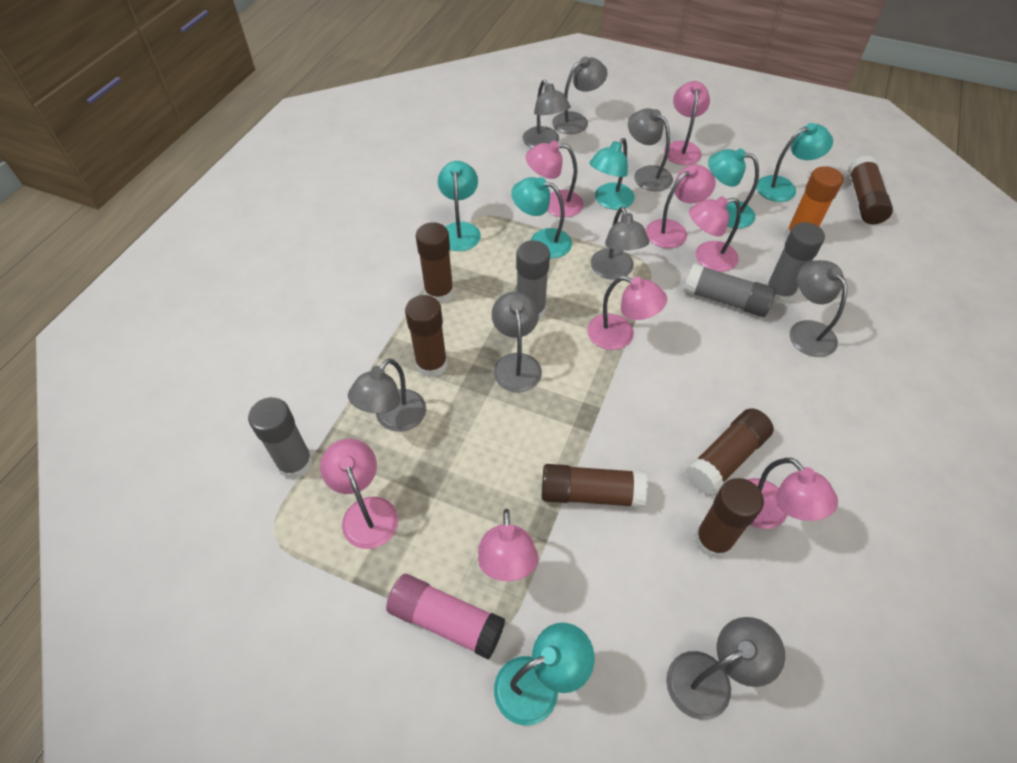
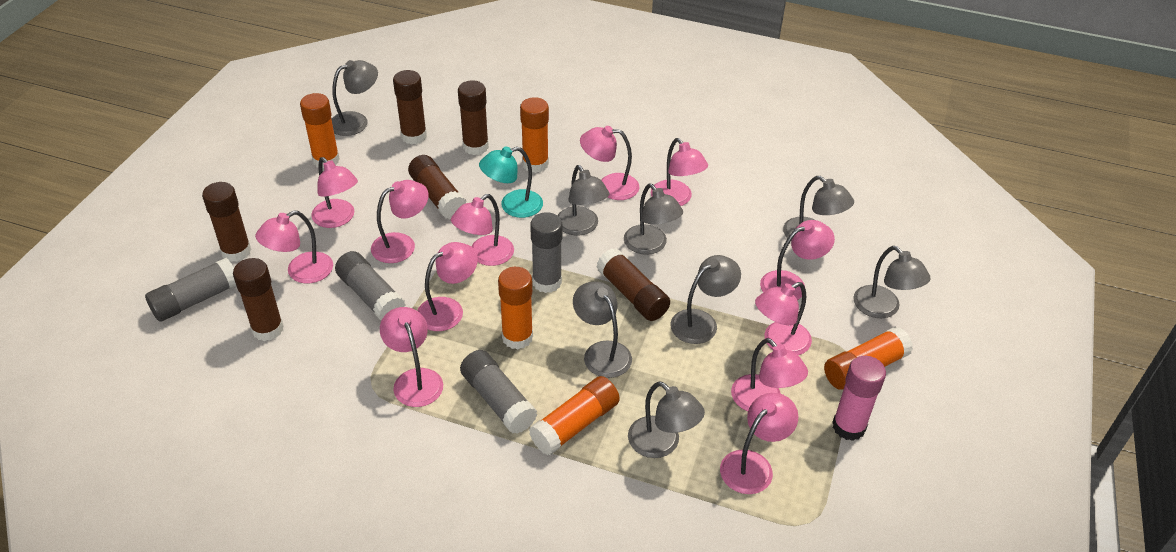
orange glue stick: [785,166,843,238] = 1 -> [300,93,340,169] [498,267,533,349] [520,97,549,173] [529,376,620,456] [824,327,913,390] = 5
pink lamp: [320,439,398,549] [478,509,538,581] [526,141,584,217] [587,276,667,350] [645,164,716,248] [664,81,710,165] [689,196,741,272] [746,458,838,529] = 8 -> [255,211,333,283] [311,157,358,228] [371,180,429,263] [380,307,443,407] [417,242,478,331] [451,194,514,266] [580,126,640,200] [651,138,708,206] [720,393,798,494] [731,338,808,411] [755,282,812,355] [760,220,835,300] = 12
turquoise lamp: [438,161,481,251] [494,622,595,726] [511,177,572,258] [589,138,635,210] [708,149,759,228] [756,123,833,202] = 6 -> [479,146,543,218] = 1

